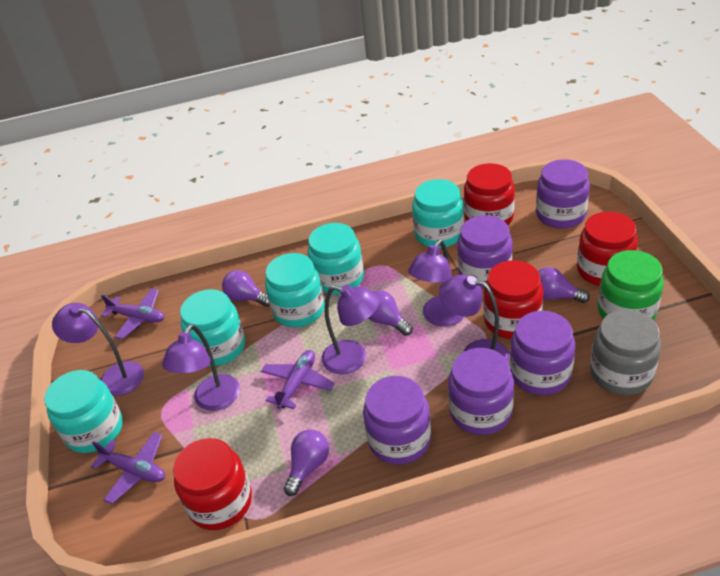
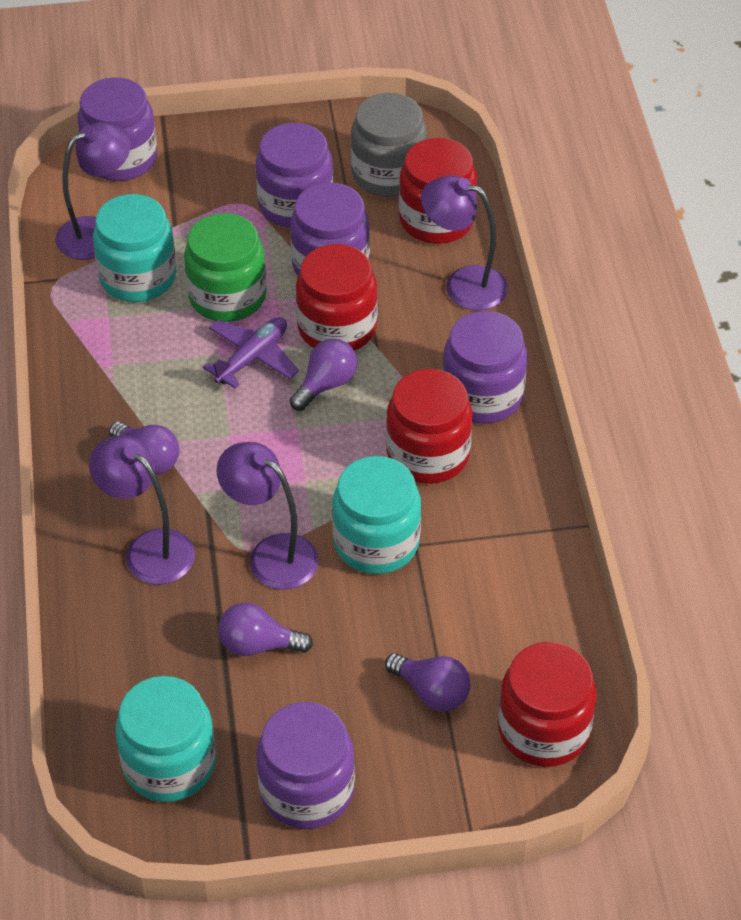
purple lamp: [52,303,144,396] [162,324,240,411] [322,284,380,374] [408,240,464,327] [439,275,510,363] = 5 -> [56,122,131,260] [89,436,195,584] [216,442,319,589] [421,175,508,310] = 4
purple plane: [91,432,165,504] [101,288,164,339] [261,350,335,409] = 3 -> [203,317,299,389] = 1
turquoise jar: [44,370,123,453] [180,289,245,366] [265,253,325,327] [307,223,364,295] [412,179,464,248] = 5 -> [93,194,177,302] [115,676,216,802] [332,456,421,574] = 3

